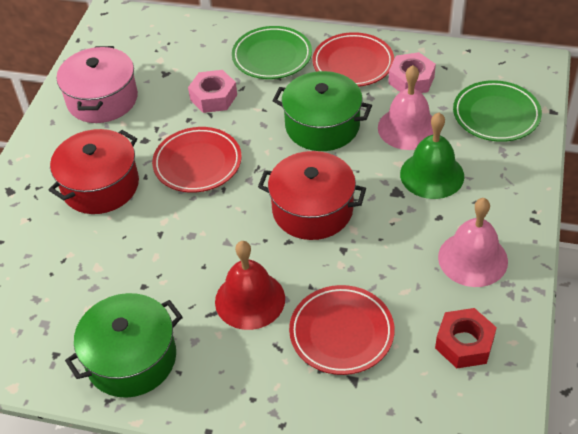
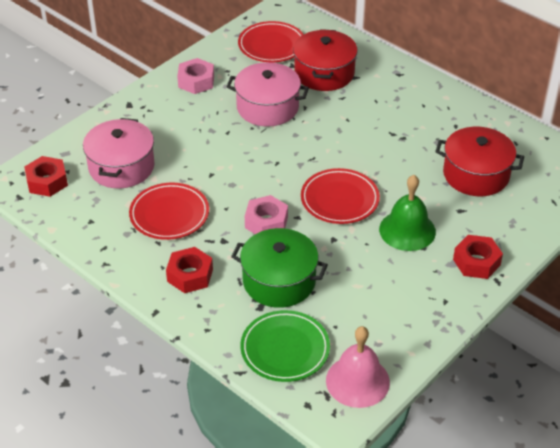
green plate: [232,26,312,79] [453,80,542,142] = 2 -> [240,310,330,382] = 1
green pot: [65,293,183,398] [273,71,372,151] = 2 -> [231,228,328,308] = 1
pink bell: [378,65,433,150] [438,198,508,287] = 2 -> [326,326,390,408] = 1
pink pot: [57,46,138,123] = 1 -> [83,118,155,188] [226,62,309,127] = 2
red bell: [215,241,285,330] = 1 -> none = 0
red nut: [435,308,497,368] = 1 -> [24,156,68,197] [166,247,213,293] [453,235,503,279] = 3

